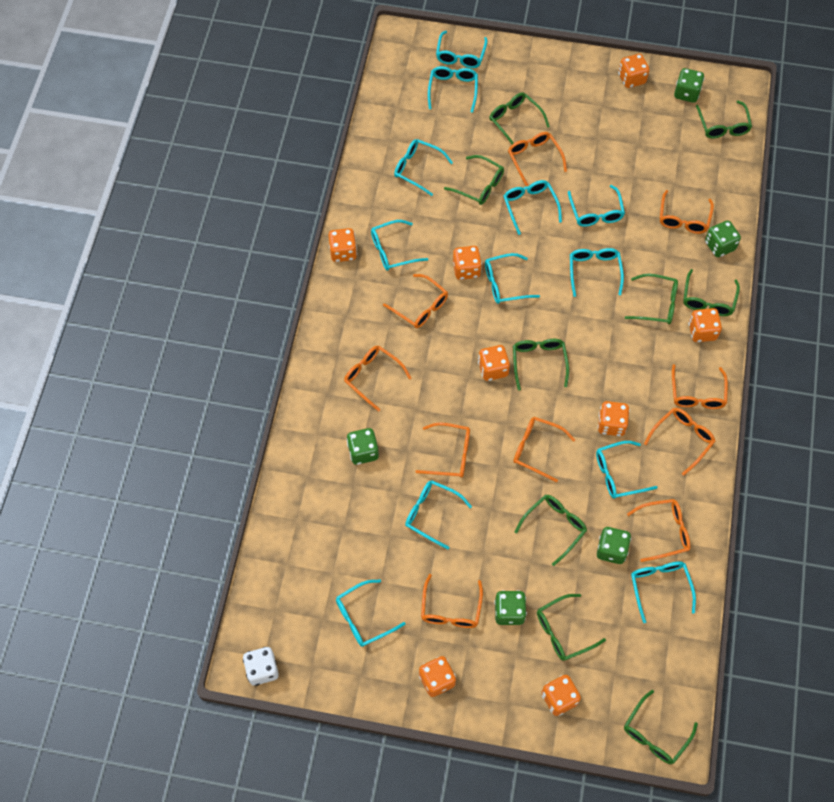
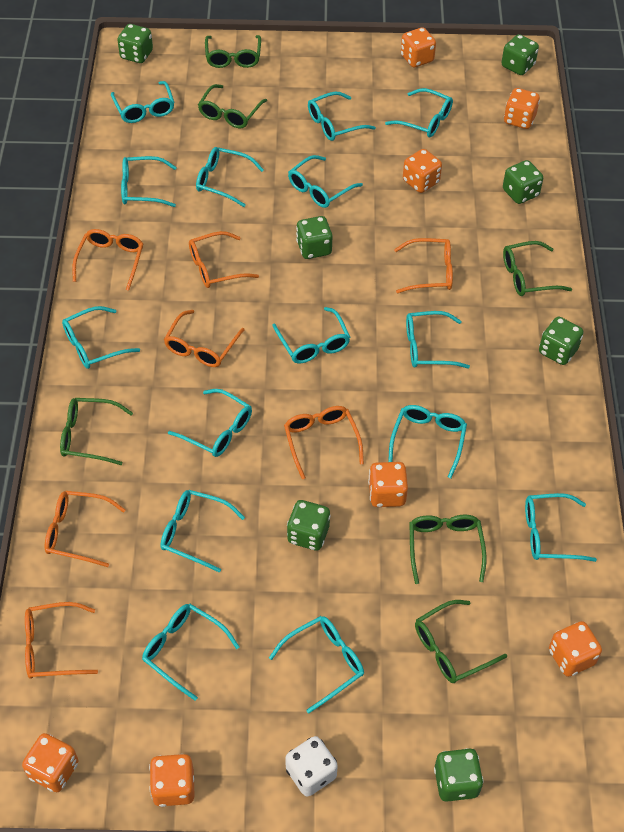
green dice: [347,428,379,465] [494,591,527,625] [597,527,631,564] [674,68,704,103] [705,221,741,257] = 5 -> [117,24,153,63] [287,500,331,551] [296,216,332,259] [434,748,484,802] [502,34,539,75] [503,160,543,204] [539,317,584,365] = 7
green glasses: [444,155,504,205] [489,93,550,144] [513,339,569,390] [515,495,587,566] [537,594,606,661] [624,690,698,764] [625,274,678,324] [683,269,740,316] [696,100,752,138] = 9 -> [60,398,133,465] [198,84,267,128] [205,35,261,68] [410,515,487,584] [415,600,507,683] [503,241,572,296] = 6
orange dice: [328,228,357,262] [419,656,456,697] [453,246,482,280] [478,345,510,381] [542,675,581,716] [598,401,630,436] [618,54,650,88] [688,308,722,342] = 8 -> [22,733,78,792] [149,754,195,807] [368,462,408,507] [401,27,436,67] [403,149,442,193] [504,88,540,129] [549,621,602,677] = 7
orange glasses: [344,346,411,412] [383,274,448,328] [415,422,470,478] [421,574,483,628] [508,132,567,186] [513,417,575,482] [627,499,691,562] [644,408,715,476] [660,190,714,234] [672,364,728,409] = 10 -> [25,602,98,679] [45,491,125,567] [72,229,144,291] [164,310,244,367] [189,231,259,288] [284,406,364,479] [394,238,453,293] = 7
turquoise glasses: [336,580,406,647] [371,220,428,270] [394,139,453,196] [405,480,472,549] [428,66,478,113] [436,31,488,68] [485,253,540,304] [504,180,562,235] [568,185,625,227] [570,248,624,297] [596,441,658,499] [631,561,696,623] = 12 -> [62,306,140,369] [111,81,174,123] [121,156,177,207] [142,604,240,701] [160,490,245,573] [168,389,252,457] [196,147,264,207] [269,616,364,714] [272,307,350,363] [288,155,363,208] [308,92,376,141] [385,88,453,137] [388,405,467,478] [406,311,470,368] [525,493,597,562] = 15

